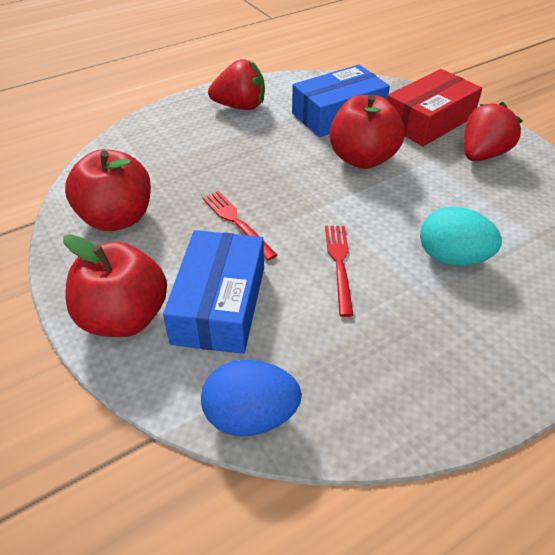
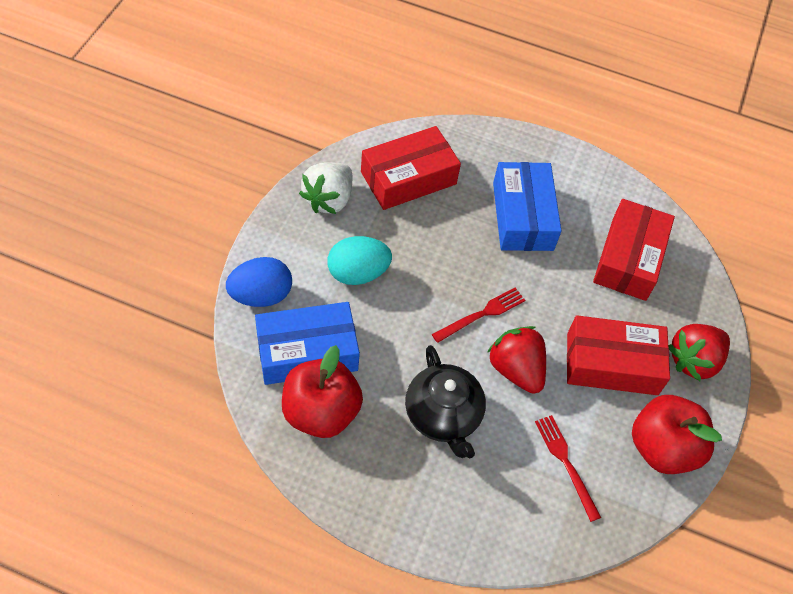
black teapot: none = 0 -> [405,345,486,458] = 1
red apple: [63,234,167,337] [65,149,151,231] [329,94,404,169] = 3 -> [282,345,363,438] [632,395,722,474] = 2
red box: [387,69,482,146] = 1 -> [361,126,461,210] [567,315,670,395] [593,199,675,301] = 3
white strawberry: none = 0 -> [299,162,352,214] = 1

